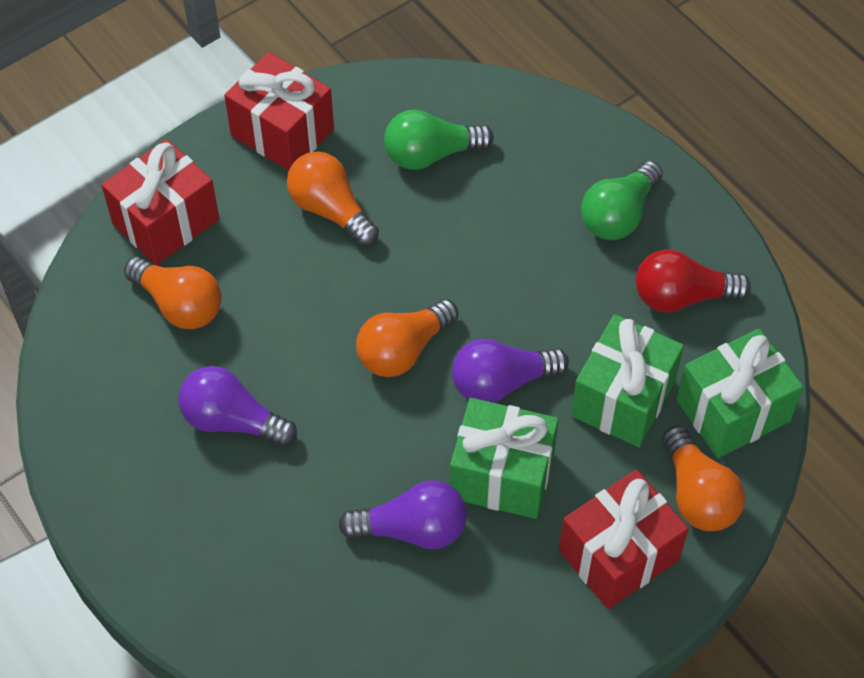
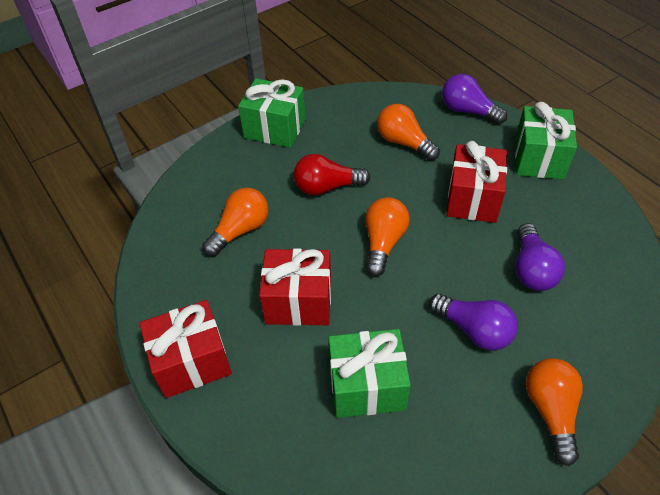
green light bulb: [384,110,494,170] [581,161,663,240] = 2 -> none = 0

